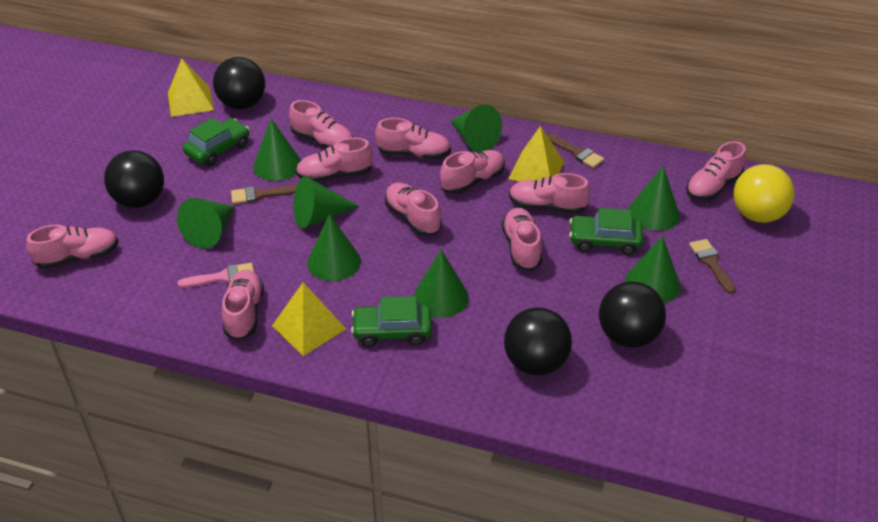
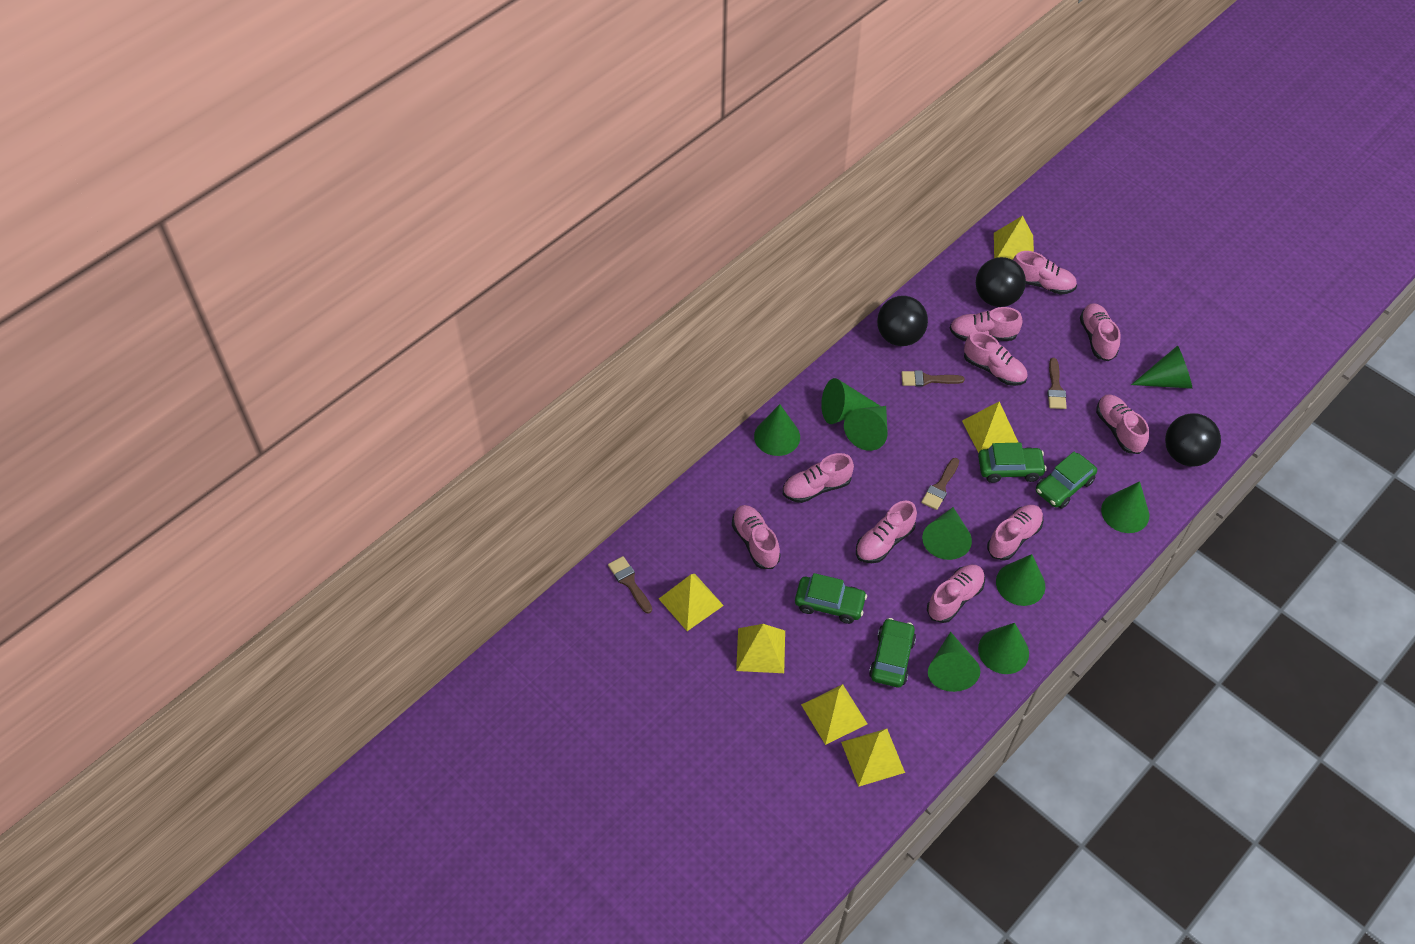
black ball: [104,150,164,208] [213,57,265,109] [504,307,572,375] [599,281,666,348] = 4 -> [877,296,928,346] [976,257,1026,307] [1165,413,1221,466] = 3
brown brush: [231,185,297,204] [547,134,604,168] [689,239,736,294] = 3 -> [608,556,652,614] [901,370,965,387] [921,458,959,510] [1047,358,1067,409] = 4
green car: [183,118,249,166] [351,296,432,347] [569,208,643,255] = 3 -> [795,573,867,624] [869,618,916,687] [978,443,1047,483] [1036,452,1097,509] = 4
green cone: [177,198,235,249] [253,119,301,181] [294,177,360,228] [307,214,361,281] [414,250,469,318] [451,104,502,152] [625,236,680,303] [629,166,680,231] = 8 -> [754,404,800,456] [821,378,880,424] [844,406,888,451] [922,507,972,560] [928,632,980,692] [978,623,1029,674] [996,554,1045,606] [1101,481,1149,533] [1131,346,1192,389] = 9
pink brush: [177,263,254,288] = 1 -> none = 0
yellow ball: [733,164,795,223] = 1 -> none = 0
yellow pyramid: [168,58,214,117] [272,282,346,356] [508,126,564,182] = 3 -> [659,574,724,631] [736,624,785,673] [801,684,867,745] [841,729,905,787] [962,401,1019,453] [994,216,1034,260] = 6

